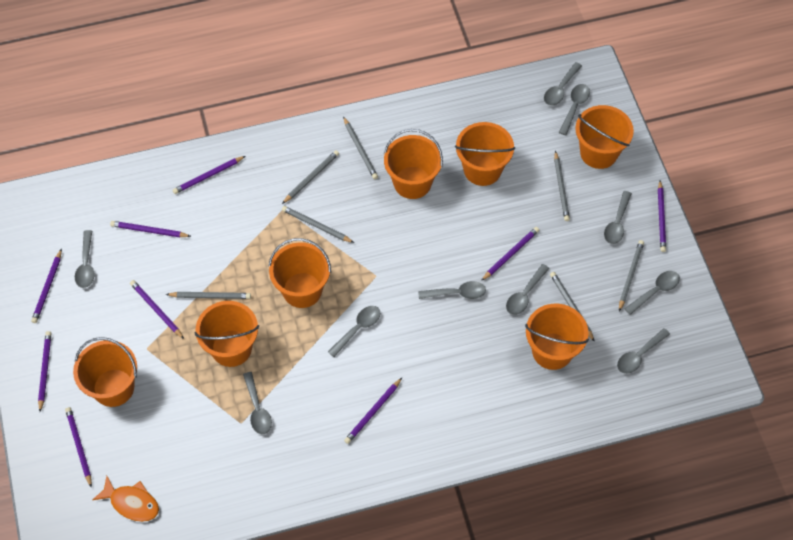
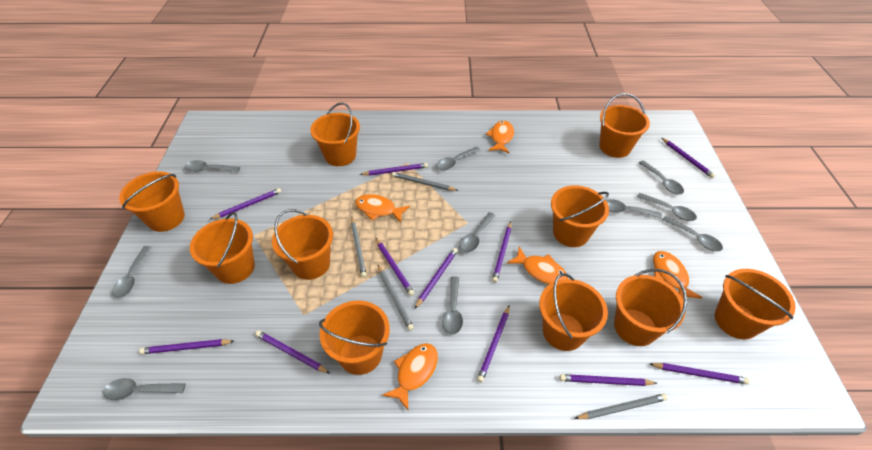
grey pencil: [166,292,251,299] [282,150,339,204] [282,206,354,243] [343,116,378,179] [550,272,595,342] [554,151,570,221] [619,240,644,311] = 7 -> [351,217,367,278] [378,265,414,331] [392,172,458,191] [574,393,668,419] = 4
orange bucket: [73,337,137,407] [194,301,259,367] [268,238,331,308] [384,129,443,199] [455,122,515,186] [525,304,589,370] [575,105,634,169] = 7 -> [119,172,185,232] [190,212,255,284] [272,209,333,280] [310,102,360,166] [319,300,390,375] [539,273,608,351] [551,185,609,247] [599,93,650,158] [614,269,687,346] [715,269,796,339] = 10
orange fish: [92,476,159,522] = 1 -> [355,194,410,223] [382,343,438,410] [486,121,514,153] [507,247,568,284] [653,251,703,300] = 5
purple pencil: [31,249,62,323] [38,331,51,412] [65,407,92,488] [110,221,191,237] [130,280,184,339] [173,156,245,194] [344,378,402,444] [481,227,539,281] [658,180,666,252] = 9 -> [139,339,234,354] [211,188,281,219] [255,330,330,374] [360,163,428,176] [376,238,414,296] [415,248,458,308] [477,305,510,383] [492,222,511,283] [560,374,657,386] [650,363,750,384] [662,138,715,178] = 11

